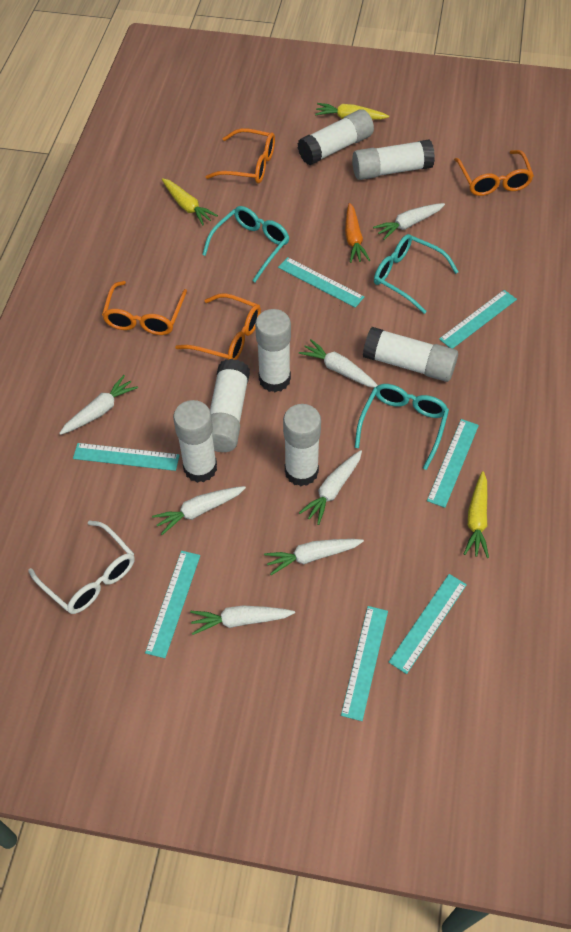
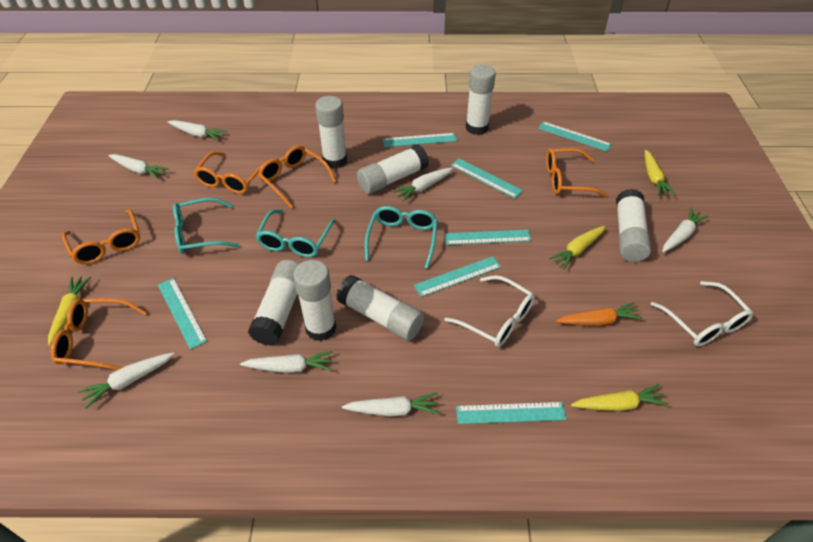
orange glasses: [102,281,187,335] [175,293,261,360] [205,128,275,183] [454,150,534,196] = 4 -> [50,298,147,370] [62,209,140,264] [194,152,264,194] [258,145,336,208] [546,148,608,197] = 5
white glasses: [28,520,135,614] = 1 -> [444,275,535,347] [651,281,753,346] = 2
yellow carrot: [162,178,218,225] [315,103,389,119] [464,471,489,558] = 3 -> [48,277,91,346] [549,226,606,270] [571,384,669,411] [645,150,676,196] = 4

